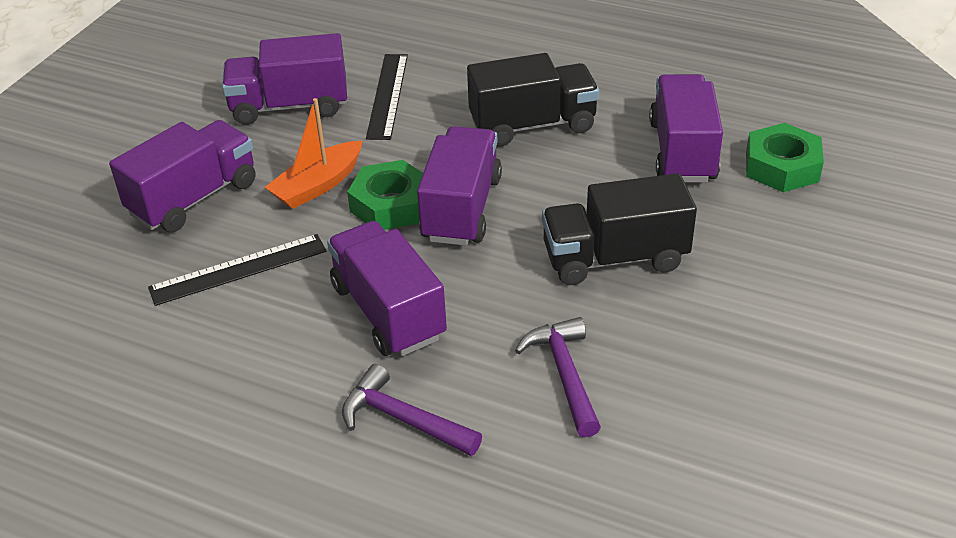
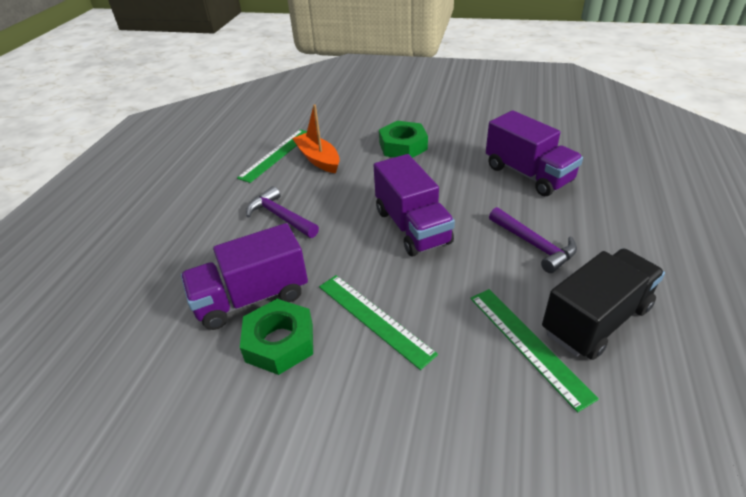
black ruler: [148,234,327,306] [366,54,408,140] = 2 -> none = 0
black truck: [467,53,599,146] [542,173,697,285] = 2 -> [542,248,665,360] = 1
green ruler: none = 0 -> [237,130,307,183] [319,275,438,370] [470,289,599,412] = 3
purple truck: [109,120,256,232] [222,33,347,125] [327,221,447,356] [417,126,502,246] [649,74,723,183] = 5 -> [181,223,308,330] [373,154,455,256] [486,110,583,196] = 3

